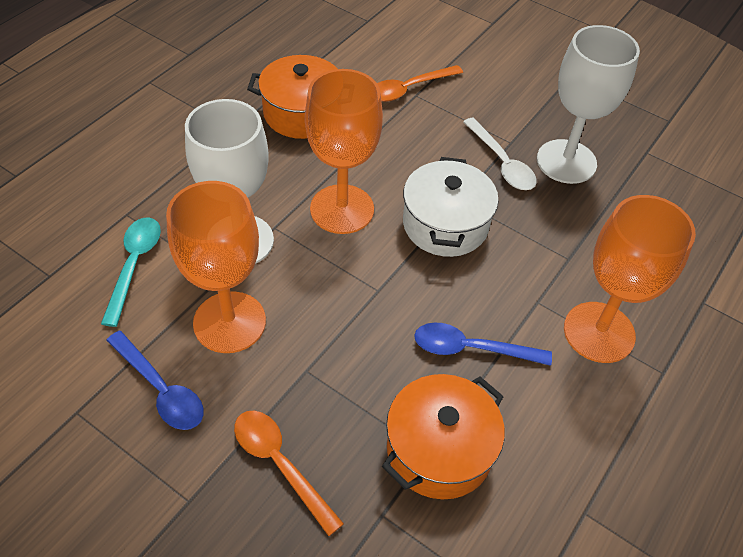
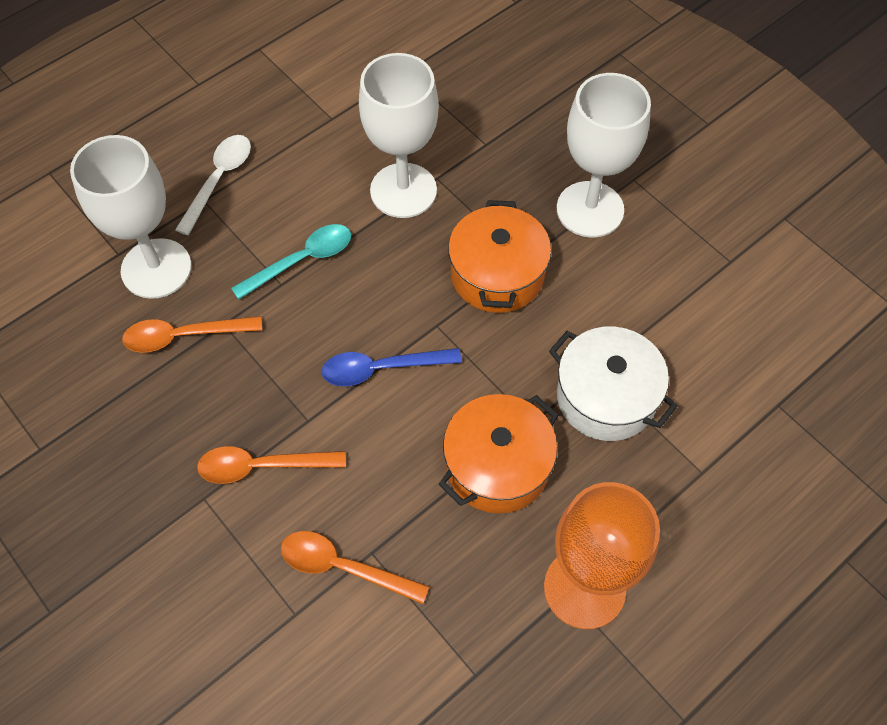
blue spoon: [106,331,204,430] [414,323,552,366] = 2 -> [322,348,462,386] = 1
orange goblet: [166,181,266,353] [305,69,383,234] [564,195,696,363] = 3 -> [544,482,660,629] = 1
orange spoon: [234,411,344,536] [377,65,463,102] = 2 -> [122,316,262,353] [197,446,346,484] [281,531,430,604] = 3
white goblet: [185,99,274,264] [537,25,640,184] = 2 -> [70,135,192,299] [359,53,439,218] [557,73,651,238] = 3

